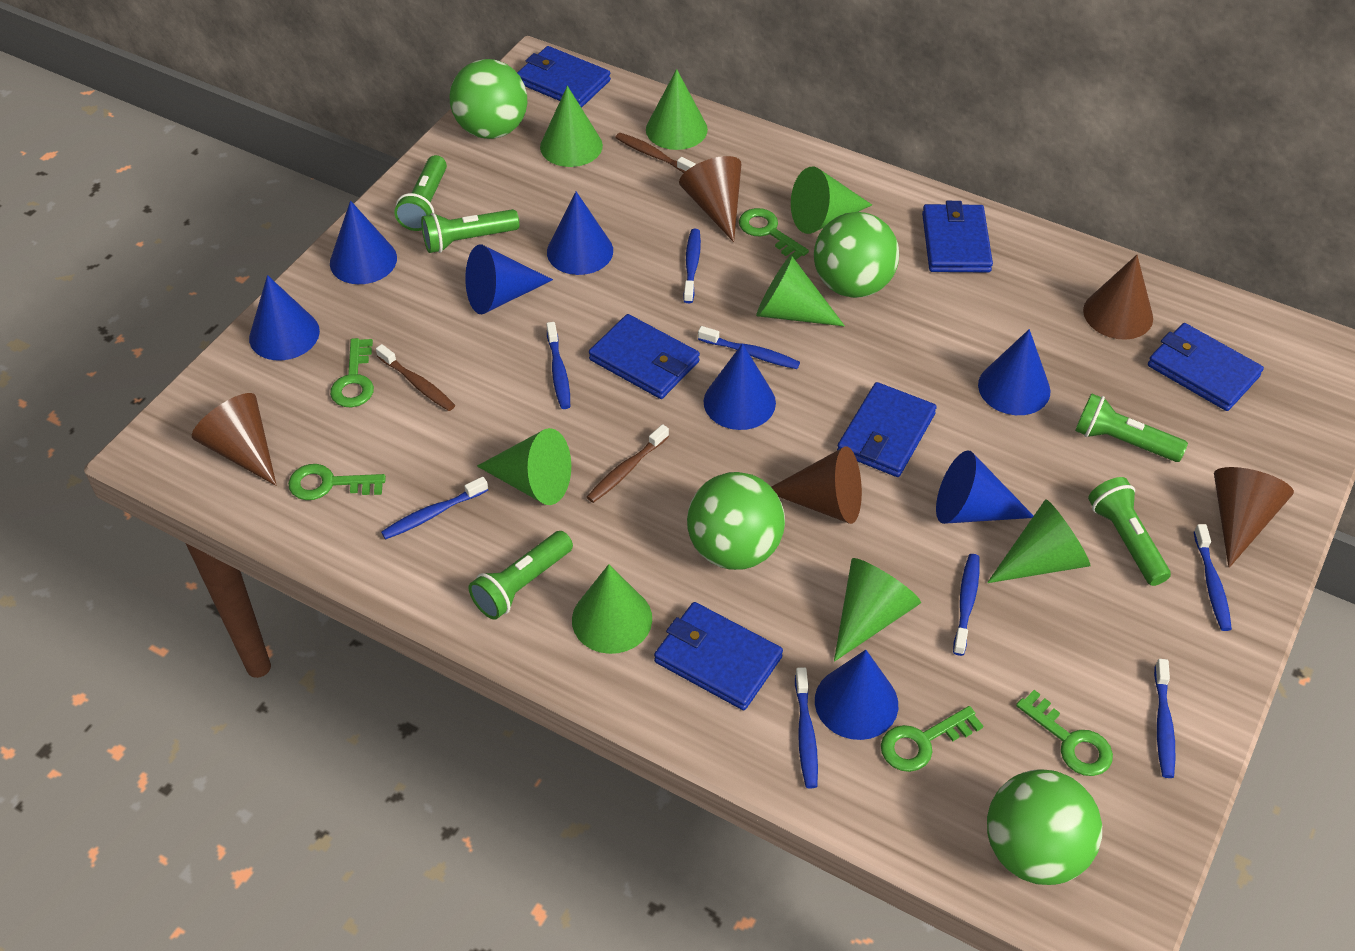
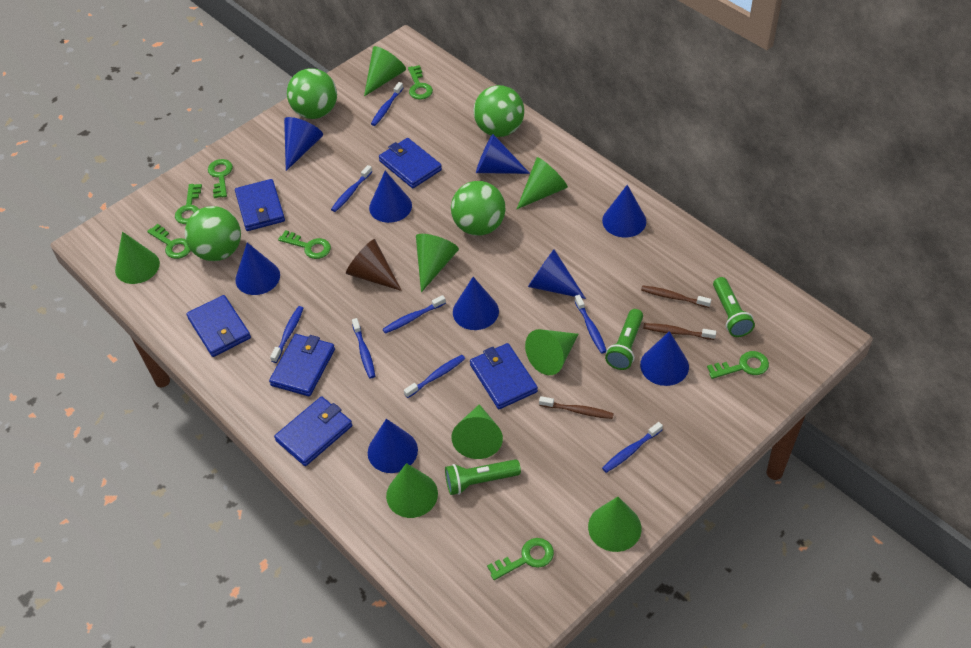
blue cone: [249,275,320,360] [330,201,397,284] [465,244,553,314] [547,191,613,275] [704,343,776,430] [815,650,898,740] [936,450,1034,524] [978,329,1051,415] = 8 -> [235,243,280,295] [284,117,323,171] [368,419,418,473] [369,171,412,223] [453,277,499,330] [476,134,530,174] [528,249,586,299] [602,185,646,238] [640,331,689,386] = 9
brown cone: [192,393,277,486] [679,156,741,242] [771,446,862,524] [1083,255,1153,340] [1214,467,1294,568] = 5 -> [346,239,402,291] = 1
green flashlight: [394,155,447,231] [421,209,520,253] [469,531,573,620] [1075,393,1188,462] [1088,477,1171,586] = 5 -> [445,459,521,495] [605,309,643,370] [713,277,755,337] = 3
green key: [288,464,386,500] [330,338,374,407] [739,208,809,260] [881,706,983,772] [1016,690,1113,776] = 5 -> [147,224,191,259] [175,184,202,224] [208,159,233,198] [278,230,331,259] [408,65,433,100] [487,538,554,580] [707,351,769,379] = 7

